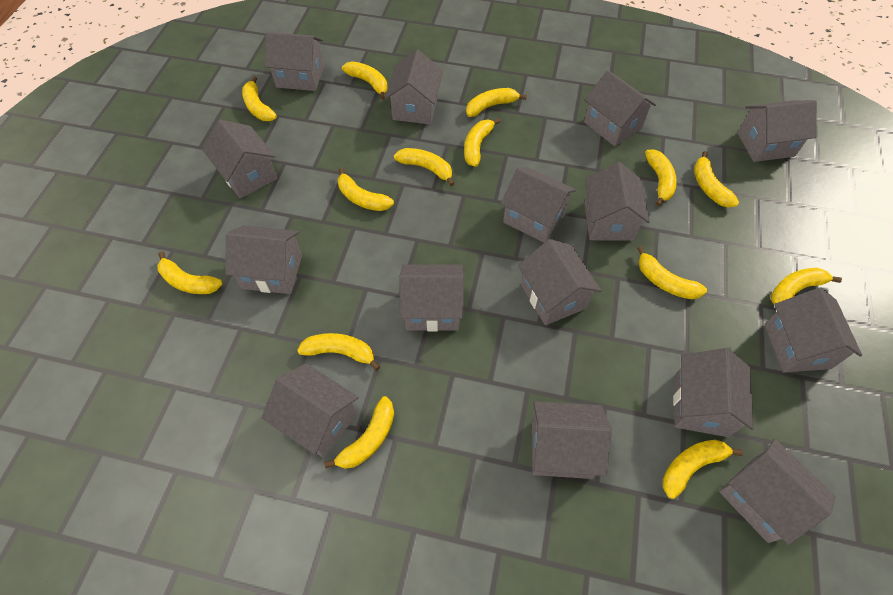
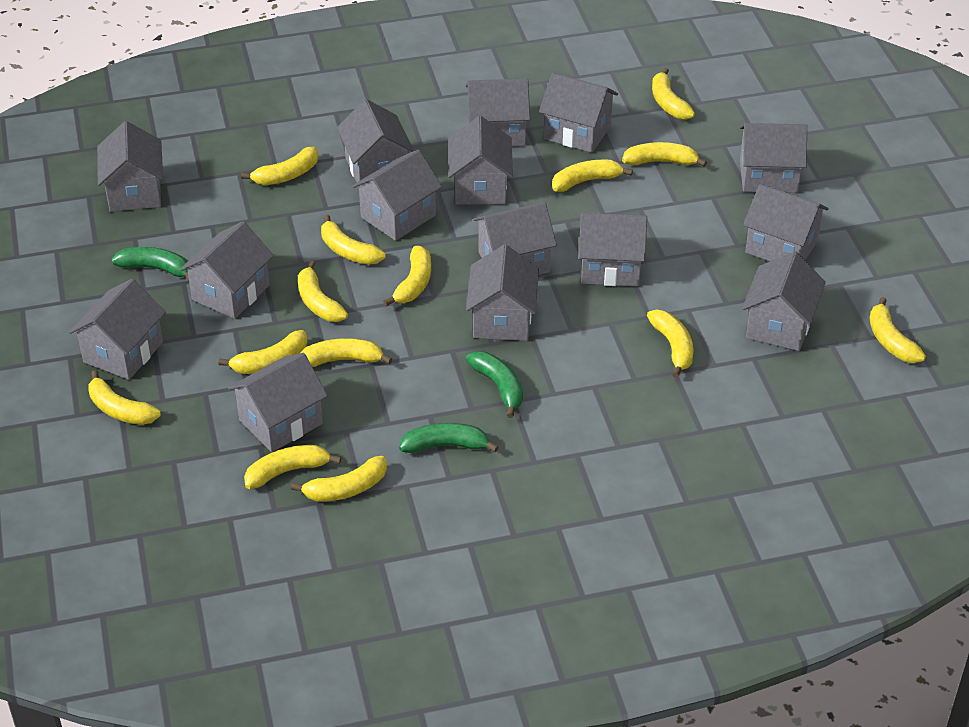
green banana: none = 0 -> [111,247,189,280] [399,423,499,453] [466,351,523,418] = 3

